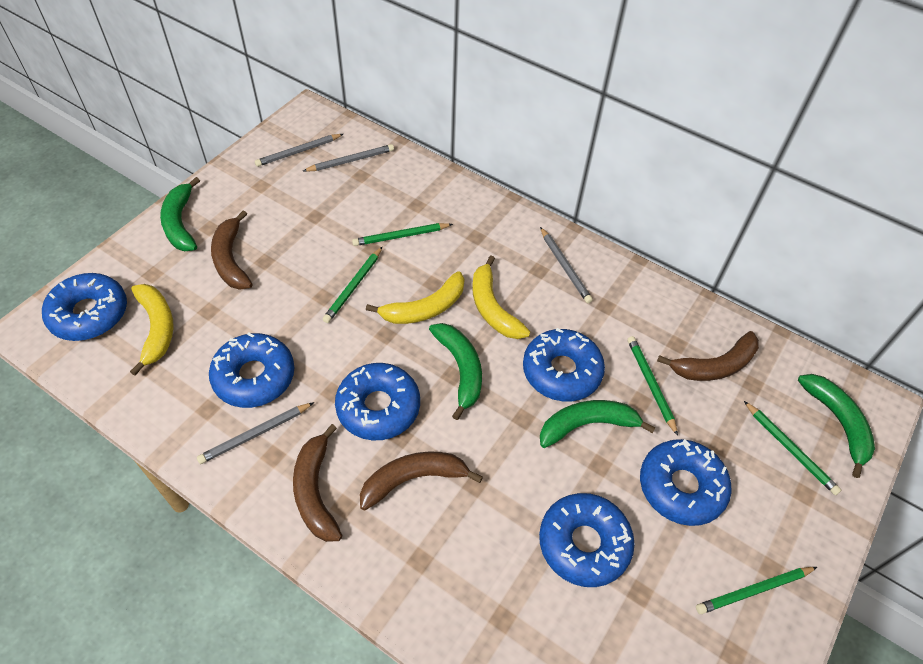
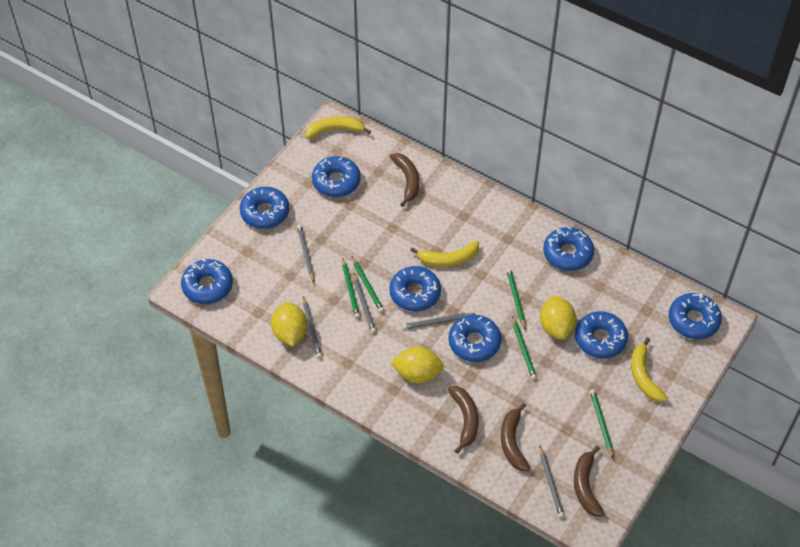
blue donut: [42,273,127,341] [209,333,295,408] [335,363,420,440] [523,328,605,401] [539,493,635,587] [640,439,732,526] = 6 -> [181,259,233,304] [240,187,289,229] [312,156,361,197] [389,266,441,312] [448,315,501,362] [543,227,594,271] [575,311,628,359] [669,293,722,339] = 8
green banana: [160,177,200,251] [429,323,482,420] [540,400,655,448] [798,374,875,478] = 4 -> none = 0
grey pencil: [197,402,314,464] [255,134,343,167] [303,144,394,172] [540,227,593,303] = 4 -> [297,225,314,283] [303,296,322,358] [353,273,376,333] [402,313,475,330] [539,446,565,518] = 5
yellow lemon: none = 0 -> [271,302,307,347] [390,346,444,383] [540,295,576,340] = 3

